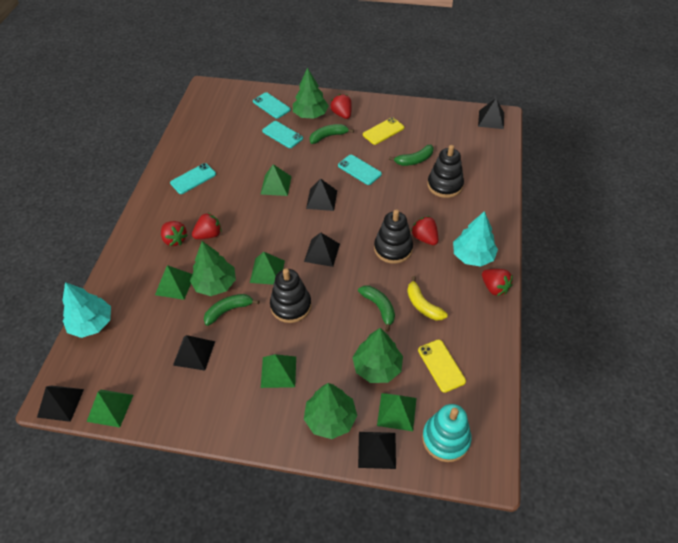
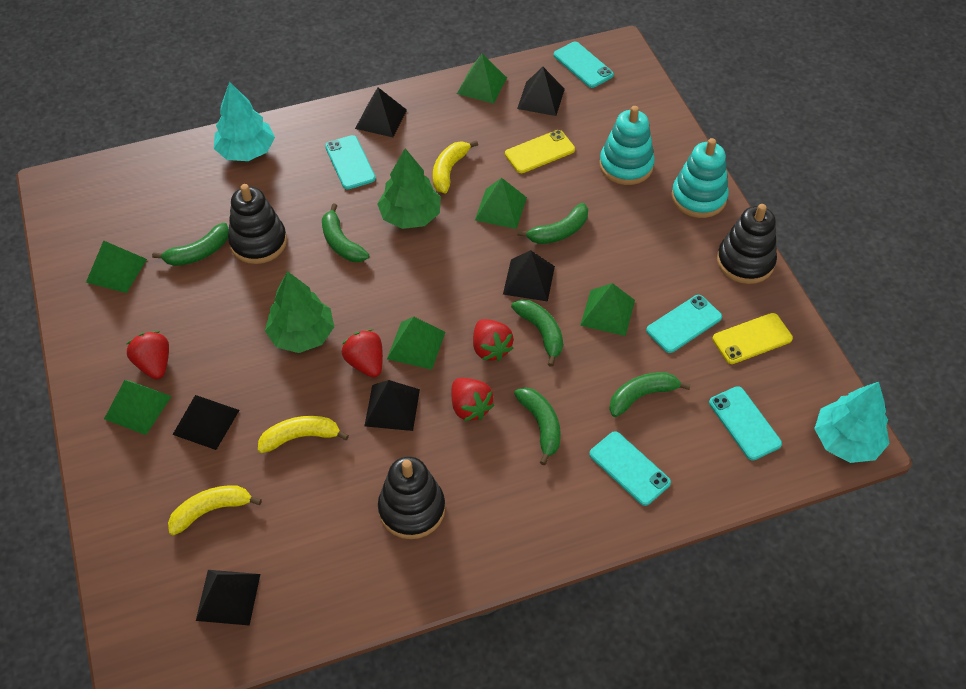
green banana: [204,294,260,326] [309,124,354,144] [358,286,395,332] [389,145,434,166] = 4 -> [152,223,229,266] [322,203,369,262] [511,299,563,367] [514,387,561,465] [518,203,588,244] [609,372,691,417] = 6
green tree: [190,241,236,296] [293,68,329,119] [304,383,357,439] [352,328,403,383] = 4 -> [265,271,334,353] [377,148,441,229] = 2
red strawberry: [161,221,188,246] [192,213,222,239] [330,94,352,119] [411,216,438,245] [482,269,513,296] = 5 -> [127,331,169,379] [342,329,383,378] [452,378,494,421] [473,319,513,361] = 4
turquoise phone: [170,163,216,194] [253,92,291,119] [262,121,303,148] [338,155,382,185] = 4 -> [325,135,376,189] [554,41,614,88] [589,431,671,506] [646,295,722,353] [709,386,782,461] = 5
turquoise stacking toy: [422,404,472,462] = 1 -> [599,106,655,185] [671,138,729,218] = 2
yellow banana: [407,276,448,320] = 1 -> [168,485,262,536] [258,416,349,453] [433,140,478,194] = 3

